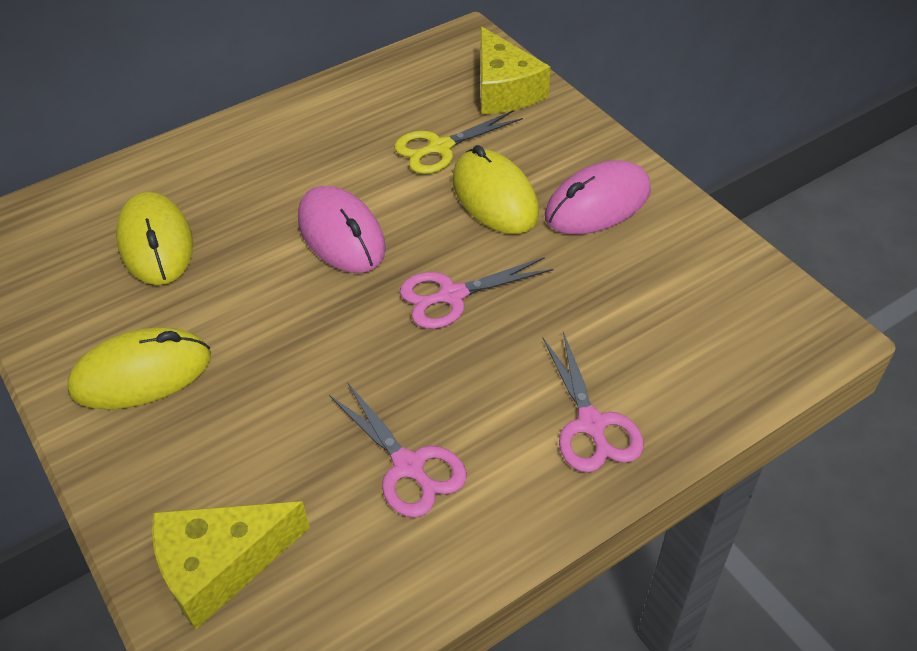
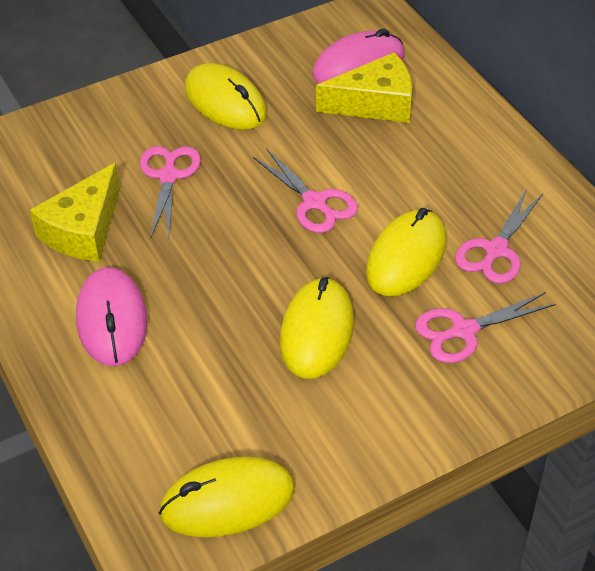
pink scissors: [329,382,467,518] [400,257,553,329] [543,332,644,472] = 3 -> [140,146,201,238] [253,148,358,233] [415,292,556,363] [455,189,543,284] = 4
yellow mouse: [67,328,211,409] [116,192,193,285] [452,145,539,234] = 3 -> [159,457,295,537] [185,63,267,130] [280,277,354,379] [366,208,446,296] = 4
yellow scissors: [394,111,523,174] = 1 -> none = 0

